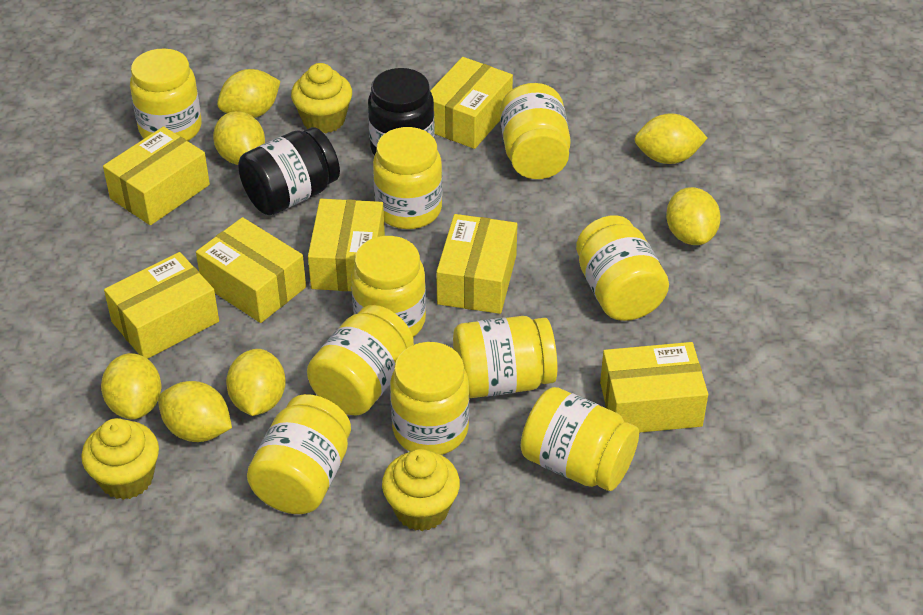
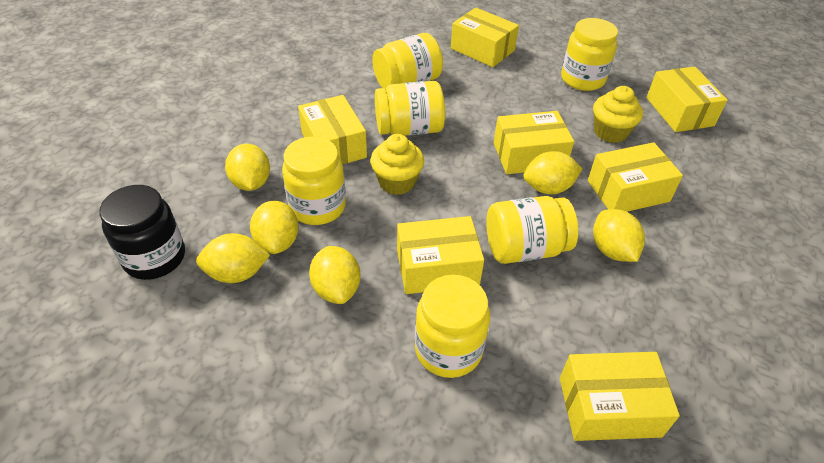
black jar: [238,127,340,215] [368,68,435,156] = 2 -> [99,185,185,280] = 1
yellow cupcake: [81,418,159,500] [291,63,352,133] [382,449,460,531] = 3 -> [370,134,424,195] [593,86,643,143] = 2
yellow jar: [130,48,202,141] [247,394,351,514] [307,305,414,415] [351,236,426,337] [373,127,442,229] [390,342,469,455] [453,316,558,398] [500,83,571,179] [521,387,639,491] [576,215,669,321] = 10 -> [282,136,346,225] [372,33,443,89] [375,81,445,136] [415,275,490,378] [486,196,578,264] [561,18,618,91] = 6
yellow lemon: [101,353,161,420] [158,381,232,442] [213,111,265,165] [217,69,280,118] [226,349,286,416] [634,113,707,164] [666,187,721,245] = 7 -> [196,233,270,283] [225,144,270,191] [250,201,299,254] [309,246,360,304] [523,151,583,194] [593,209,645,262] = 6

